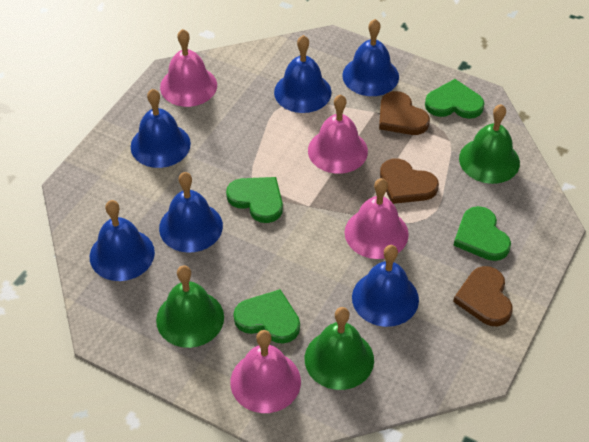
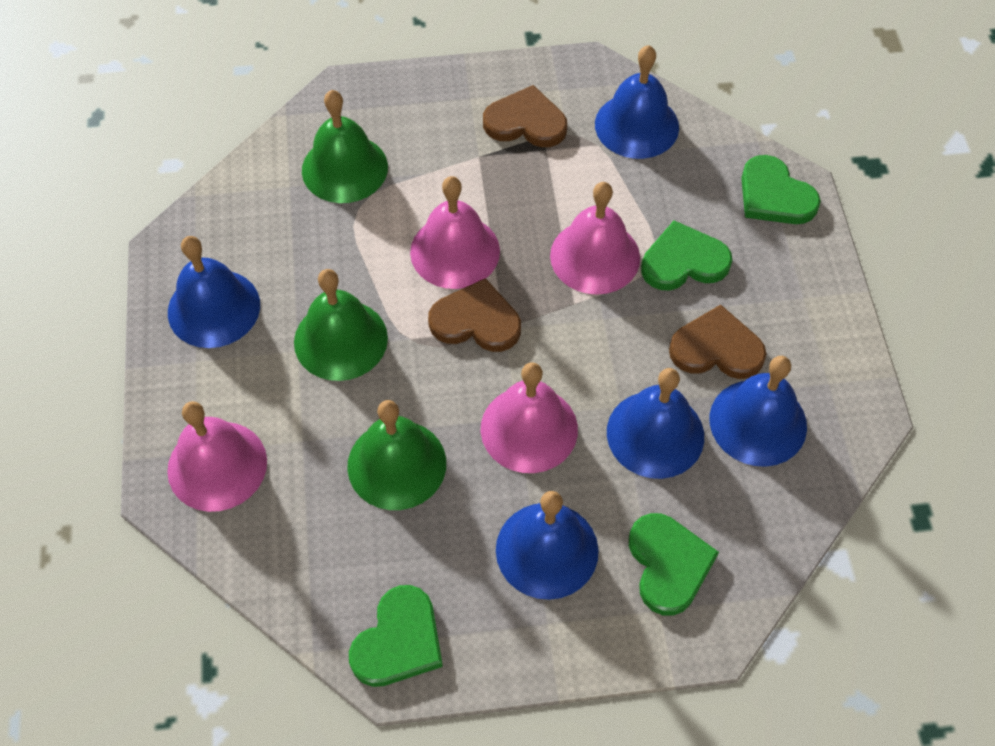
blue bell: [90,200,155,281] [131,89,191,168] [159,172,223,253] [274,35,332,113] [342,19,399,96] [352,245,419,327] = 6 -> [168,236,260,348] [496,491,599,600] [595,45,679,159] [607,368,704,479] [709,356,807,467] = 5

